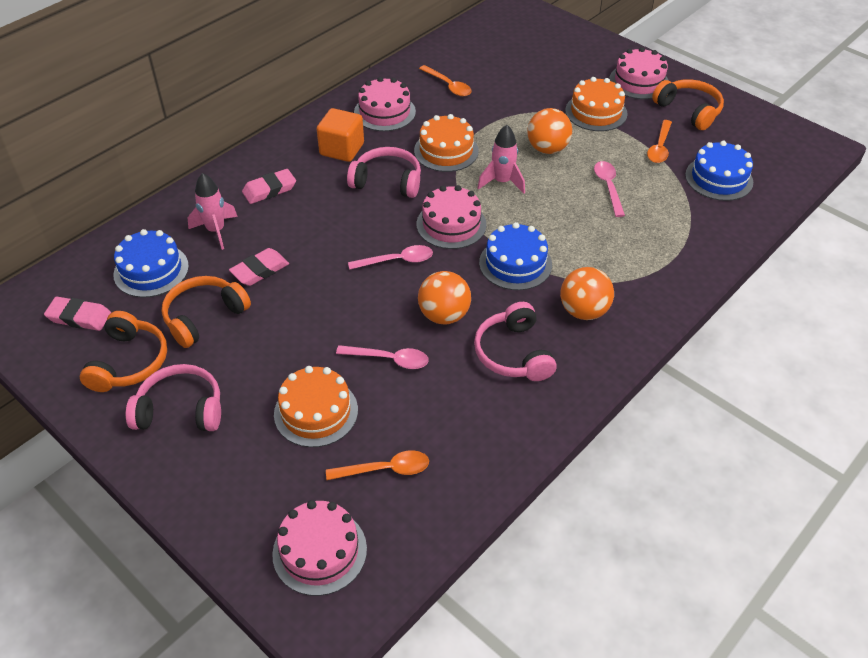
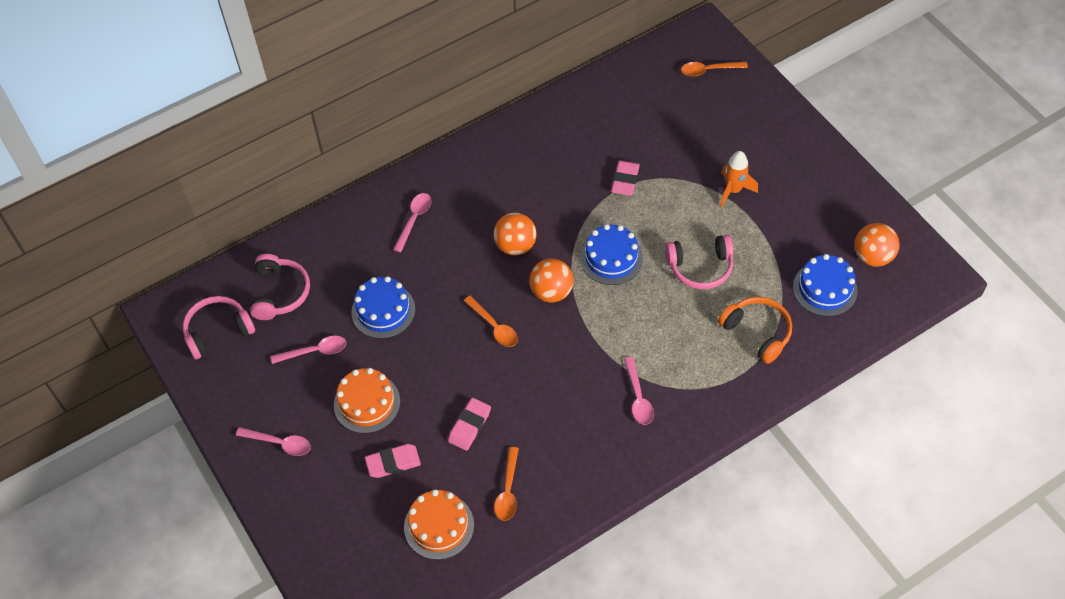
orange cake: [274,366,358,447] [414,114,479,172] [565,77,627,131] = 3 -> [334,368,400,433] [404,490,474,560] = 2
orange cube: [317,108,364,162] = 1 -> none = 0
orange headphones: [80,311,167,392] [162,276,251,348] [652,79,724,130] = 3 -> [718,297,792,364] = 1
orange rocket: none = 0 -> [720,151,758,207] = 1
pink cake: [272,500,367,596] [354,77,416,131] [417,185,486,249] [609,47,669,99] = 4 -> none = 0
pink rocket: [188,173,238,250] [477,125,525,194] = 2 -> none = 0
pink spoon: [336,345,429,369] [348,245,433,270] [594,161,625,217] = 3 -> [236,427,311,456] [271,336,346,364] [393,193,431,253] [624,357,654,425] = 4

